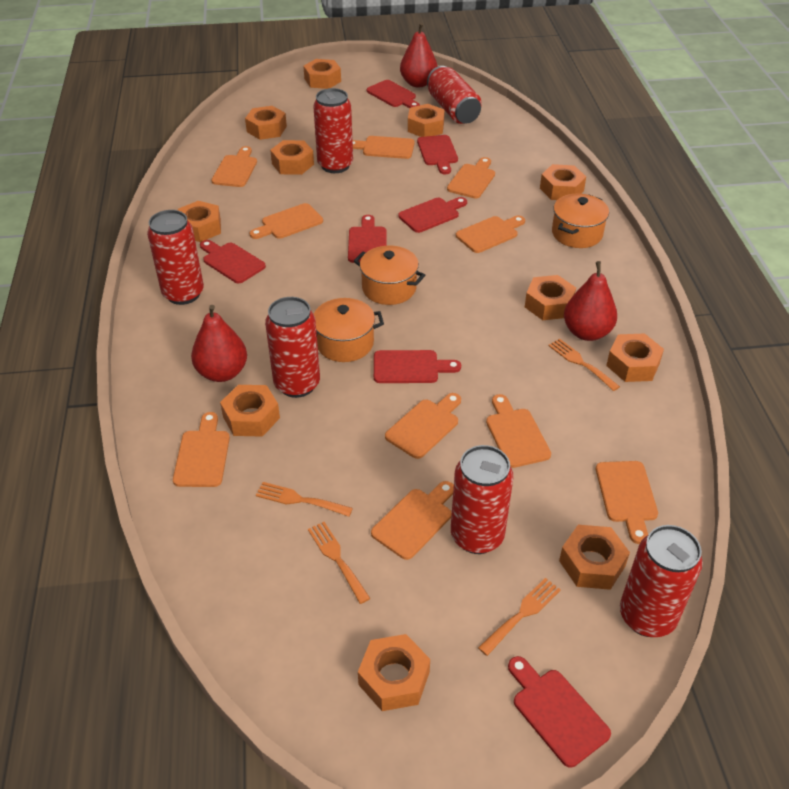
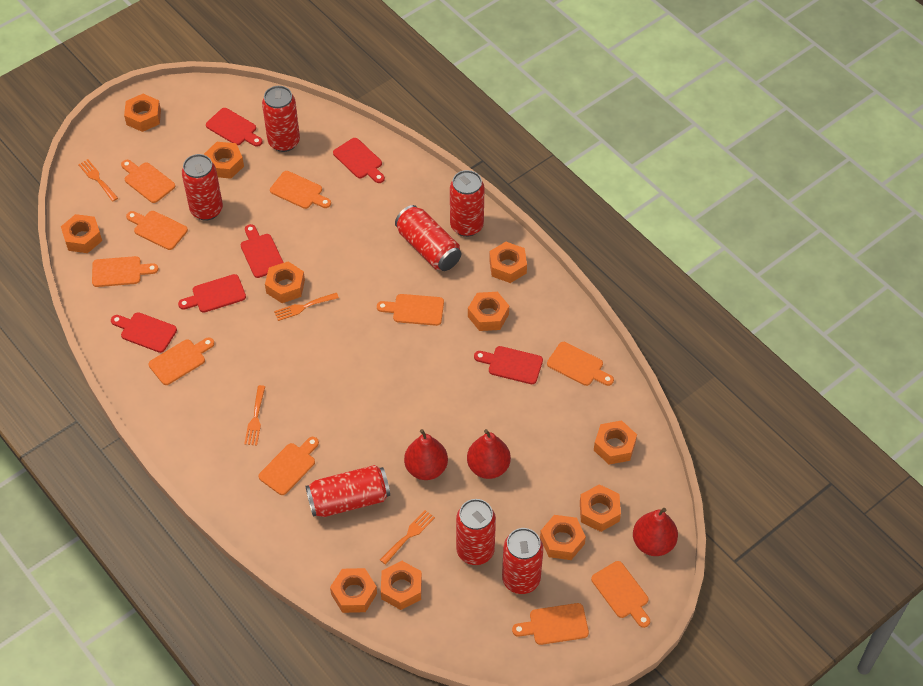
orange pot: [314,298,384,362] [354,246,425,305] [552,194,609,248] = 3 -> none = 0
red can: [147,210,204,305] [265,297,320,398] [313,88,353,173] [427,66,482,124] [451,445,514,554] [620,525,703,637] = 6 -> [182,154,223,221] [262,86,300,152] [306,465,390,517] [395,205,461,271] [450,170,484,237] [456,499,496,565] [502,528,543,594] = 7
red cutting board: [200,240,266,284] [348,215,386,263] [367,80,420,108] [374,350,461,383] [398,197,467,233] [417,135,458,174] [508,656,611,768] = 7 -> [111,312,177,353] [178,274,246,313] [206,108,263,147] [241,224,284,278] [333,138,385,183] [474,346,543,384] = 6

